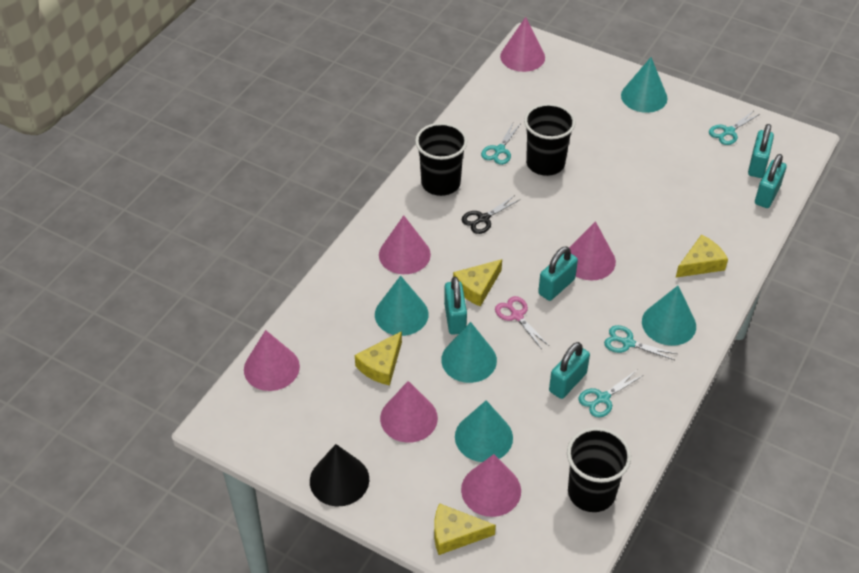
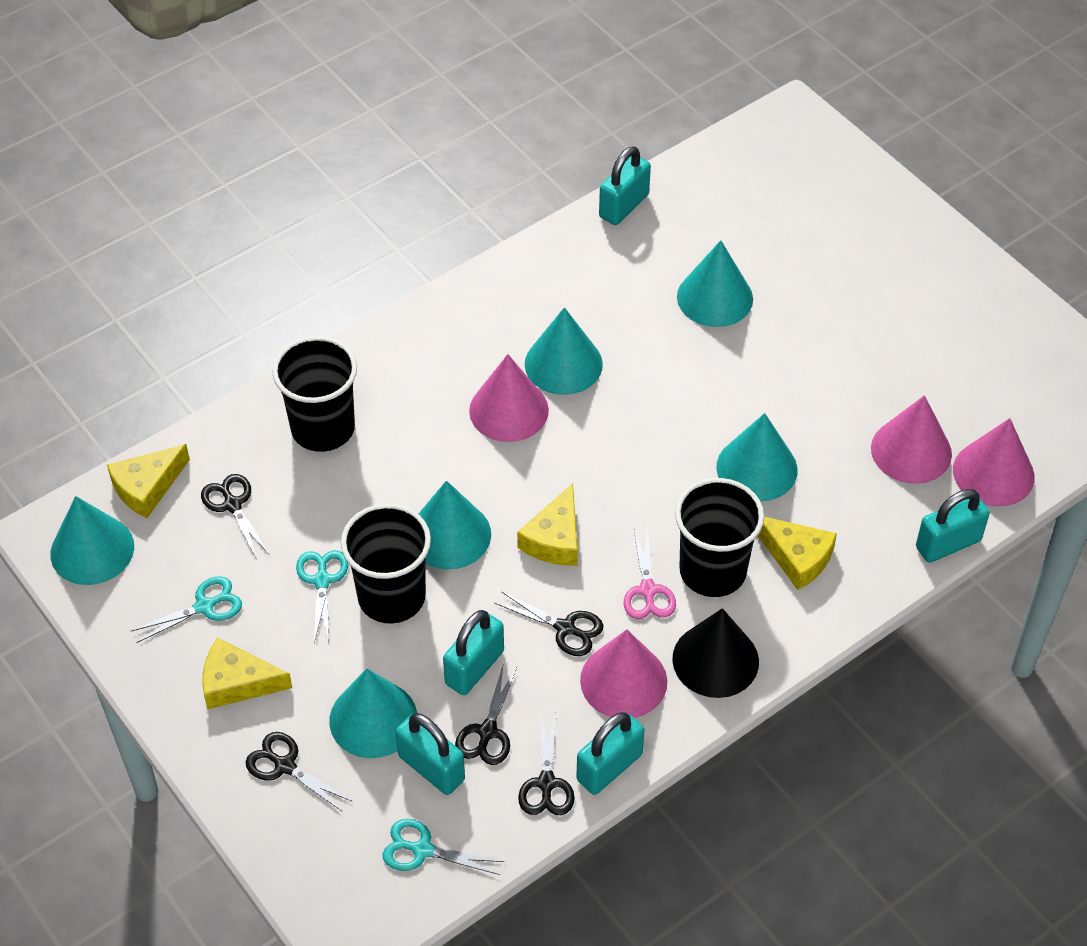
black scissors: [462,195,519,234] = 1 -> [201,474,270,558] [246,732,353,812] [455,666,517,765] [495,591,603,656] [518,712,575,815] = 5
pink cone: [244,330,300,391] [379,215,431,274] [380,381,438,443] [461,454,521,517] [500,17,545,72] [569,221,616,280] = 6 -> [469,354,549,442] [580,629,667,718] [871,395,952,484] [953,418,1035,507] = 4
turquoise cone: [375,276,429,336] [441,322,497,383] [455,400,513,462] [621,57,667,113] [642,286,696,346] = 5 -> [50,496,134,585] [329,668,417,758] [418,480,491,569] [525,307,603,395] [677,240,753,327] [716,413,798,501] = 6
turquoise scissors: [481,123,520,165] [578,370,644,418] [604,325,677,360] [709,111,760,145] = 4 -> [131,576,242,643] [296,550,348,643] [383,819,504,875] = 3

